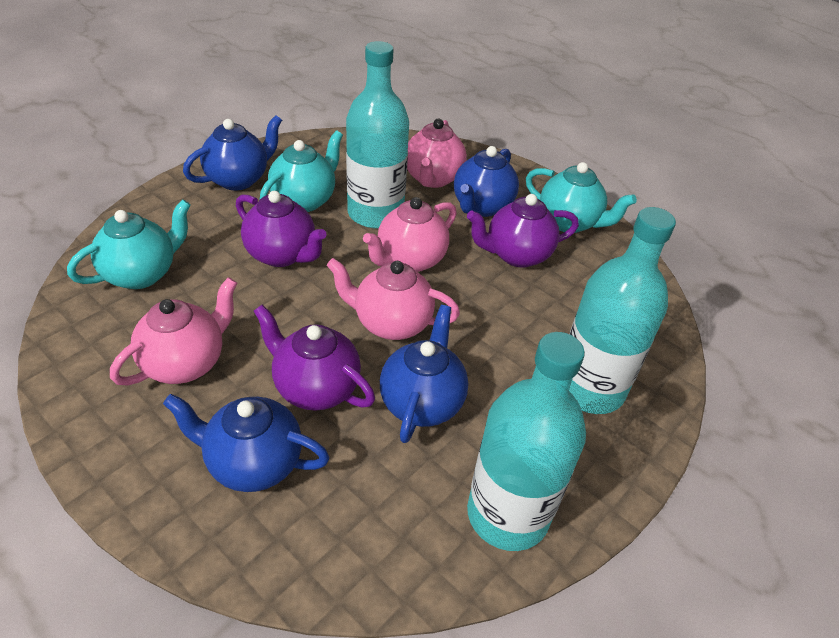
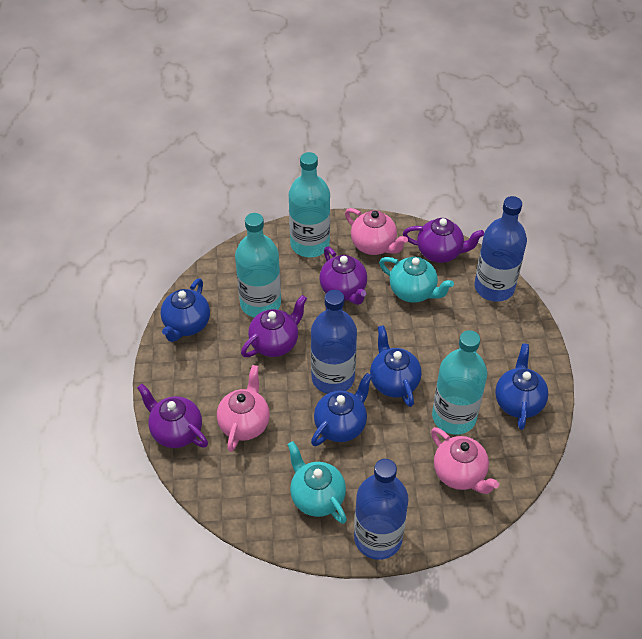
blue bottle: none = 0 -> [311,290,357,394] [354,459,409,560] [475,196,527,302] = 3
pink teapot: [110,277,237,385] [327,258,460,340] [363,197,457,272] [407,118,467,188] = 4 -> [217,365,270,452] [345,208,408,255] [431,427,499,494] = 3
purple teapot: [236,191,327,267] [253,305,375,411] [467,194,579,268] = 3 -> [137,384,208,448] [241,295,307,357] [319,247,367,305] [403,218,484,263] = 4
turquoise teapot: [67,200,191,289] [260,130,343,212] [526,162,637,233] = 3 -> [287,441,347,524] [379,257,454,303] = 2

